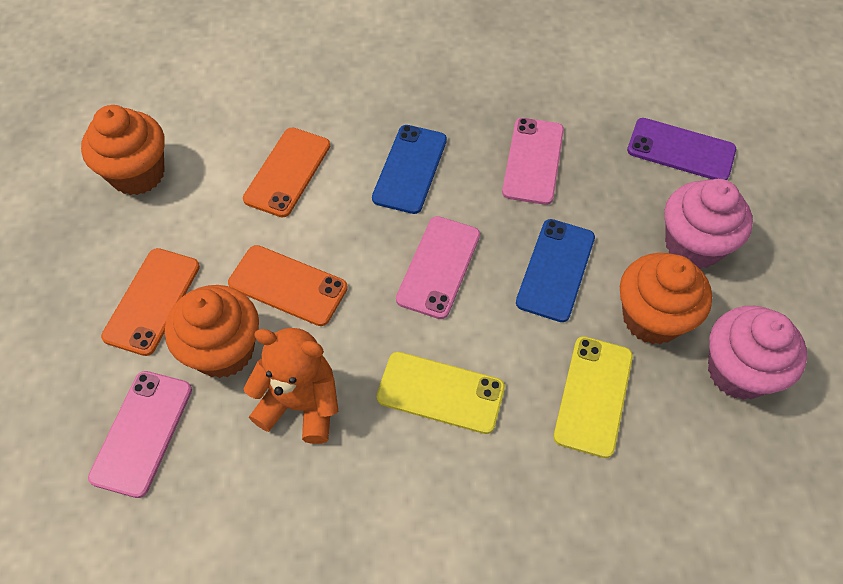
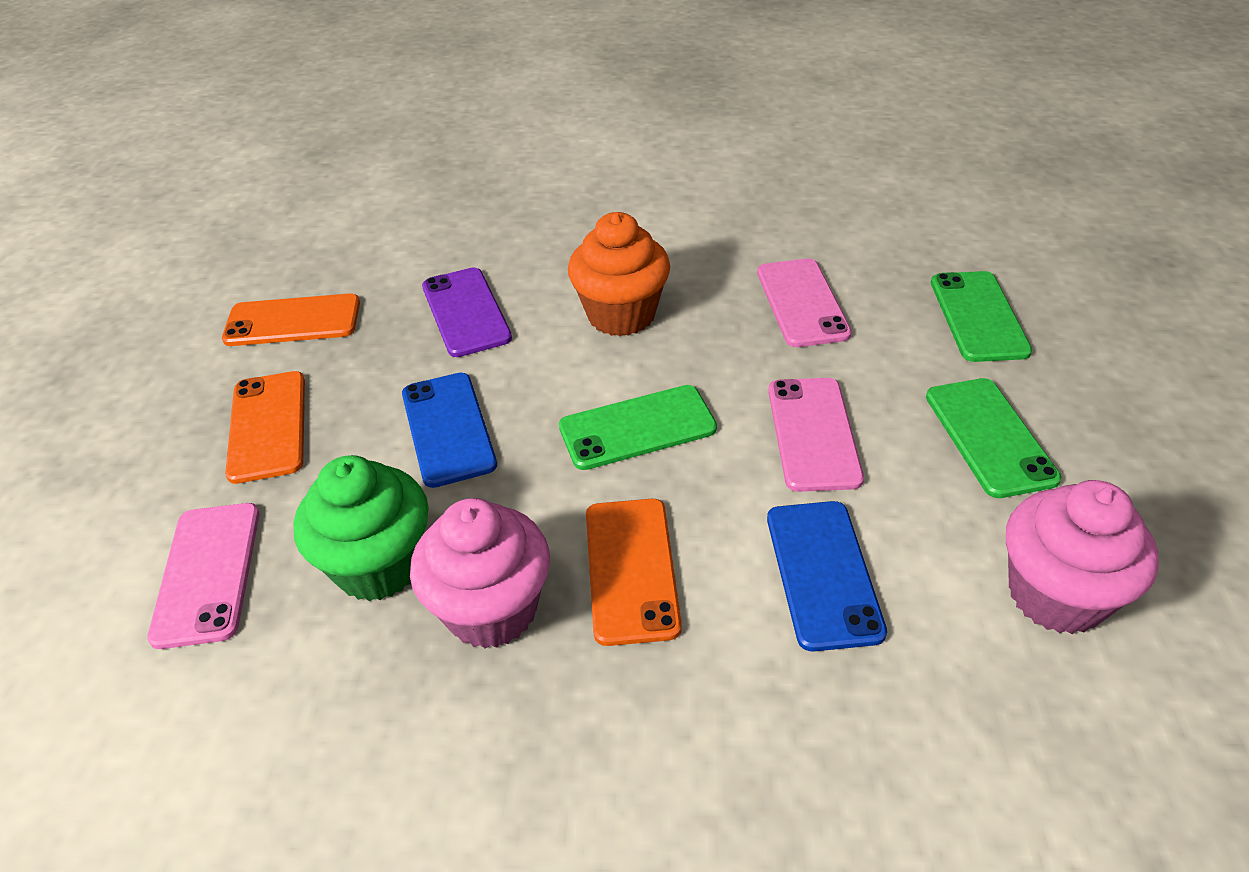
green cupcake: none = 0 -> [294,455,429,601] = 1
green phone: none = 0 -> [559,385,717,470] [926,378,1061,498] [931,271,1032,362] = 3
orange cupcake: [81,105,165,195] [165,285,259,378] [620,253,712,344] = 3 -> [568,212,670,336] = 1
orange teddy bear: [243,328,338,444] = 1 -> none = 0
yellow phone: [377,352,505,434] [553,336,633,458] = 2 -> none = 0

